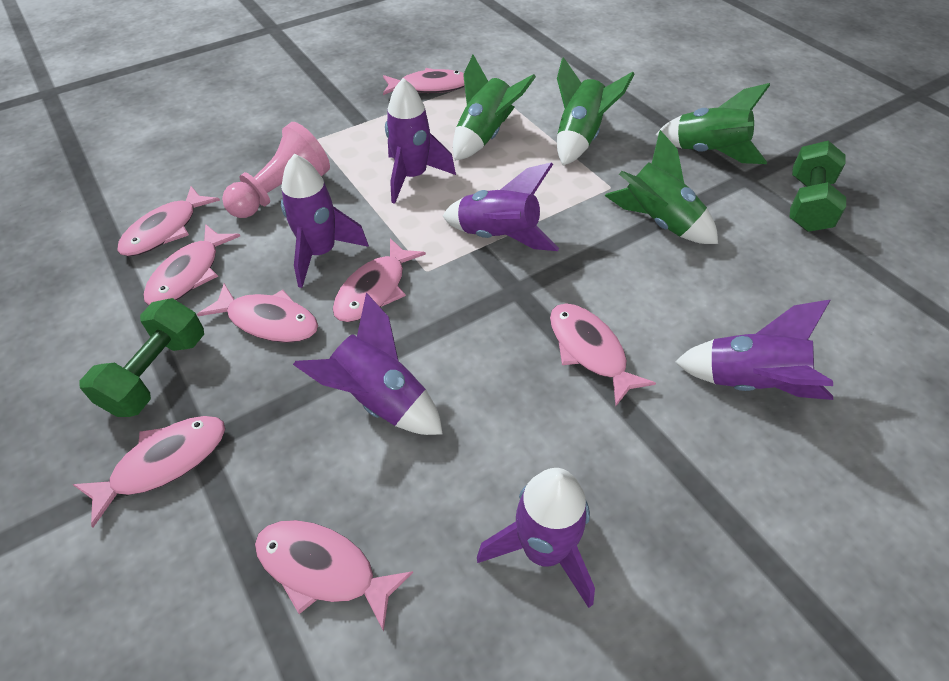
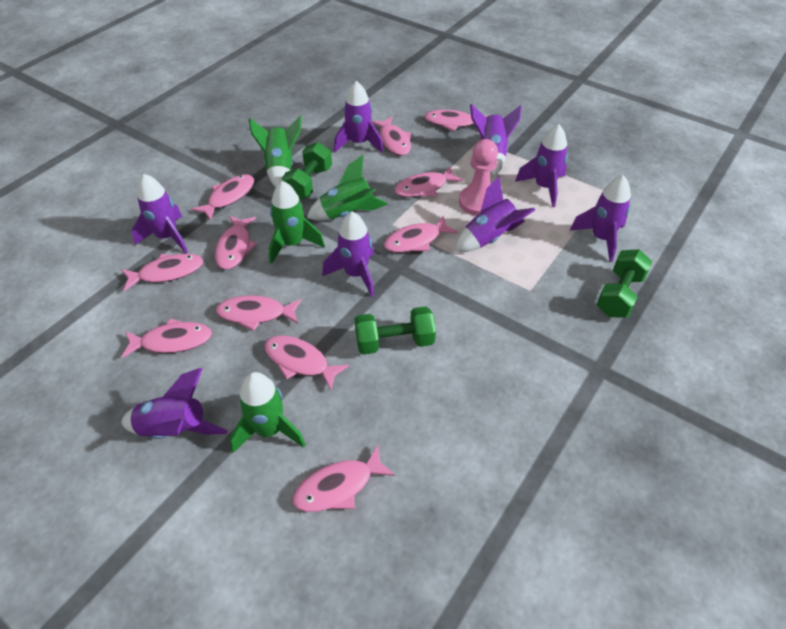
green dumbbell: [79,298,204,417] [790,141,846,232] = 2 -> [282,142,332,199] [355,306,436,355] [596,249,652,317] = 3
pink fish: [73,416,225,528] [117,186,220,256] [143,224,240,305] [197,284,318,343] [255,520,413,632] [333,238,426,322] [383,68,465,95] [550,303,656,406] = 8 -> [121,254,203,291] [121,318,212,358] [191,174,254,221] [215,216,257,270] [216,295,302,331] [264,336,349,390] [292,445,395,512] [371,117,411,156] [384,216,458,253] [394,166,463,197] [424,109,488,131] = 11
purple rocket: [281,154,369,288] [293,293,443,435] [385,78,456,204] [443,162,559,251] [477,468,595,608] [675,300,833,400] = 6 -> [121,368,228,439] [132,174,188,253] [322,211,374,297] [334,81,384,153] [455,177,535,252] [470,104,522,176] [515,124,568,207] [569,175,631,262] = 8

